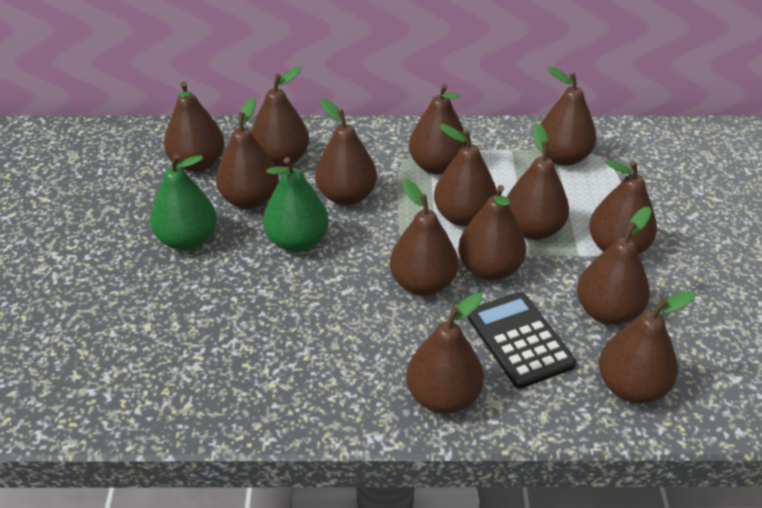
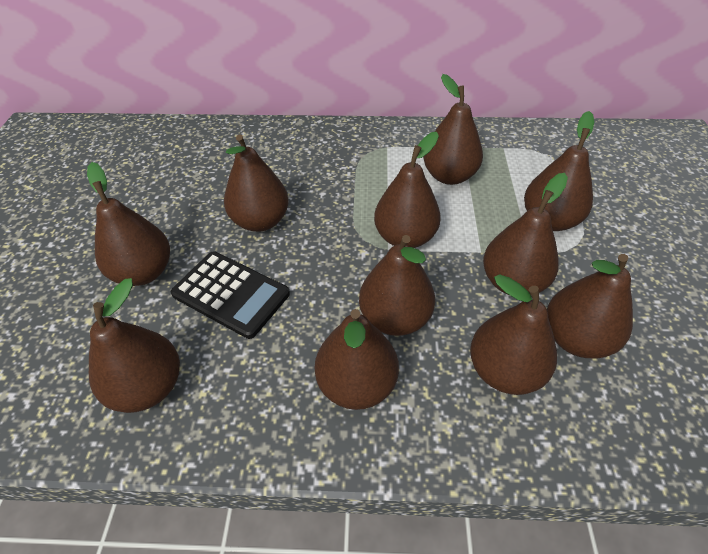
brown pear: [164,81,225,172] [216,97,279,209] [251,66,309,167] [315,98,377,206] [390,179,458,296] [406,293,484,414] [409,84,467,175] [434,124,497,227] [458,185,526,281] [507,124,569,240] [540,66,597,166] [577,207,651,325] [589,159,657,254] [599,291,696,403] = 14 -> [87,162,170,286] [89,278,180,413] [224,134,289,232] [315,309,399,410] [359,235,435,336] [374,132,441,248] [423,74,483,185] [470,274,557,395] [483,173,568,295] [524,111,594,231] [547,254,633,359] = 11
green pear: [150,154,217,251] [263,157,329,252] = 2 -> none = 0

